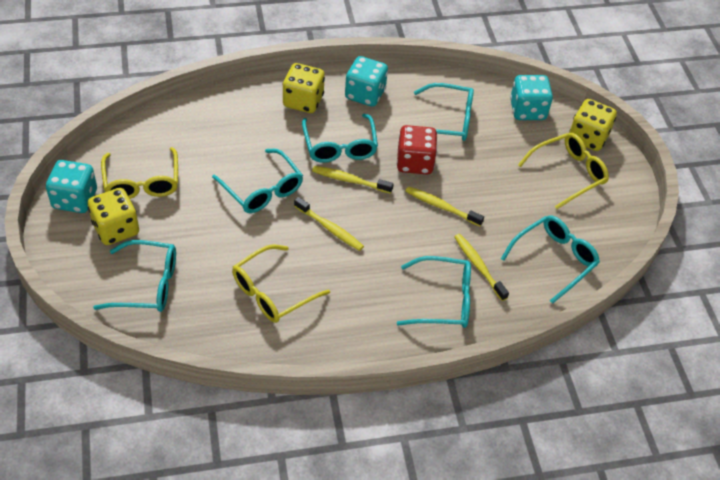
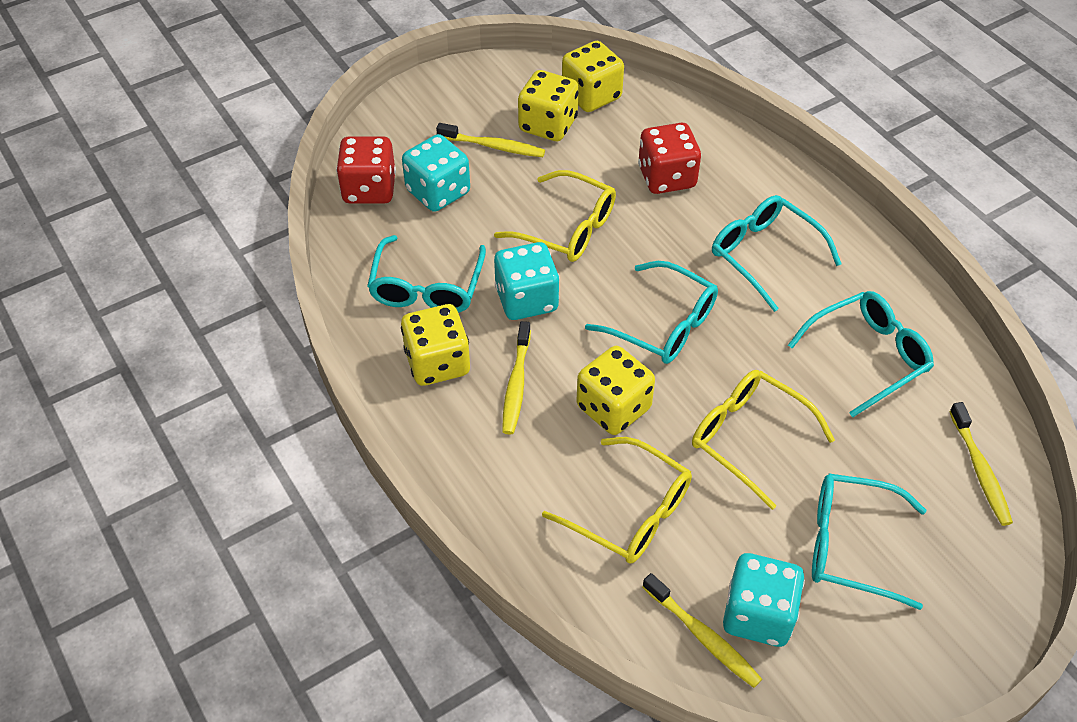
red dice: [396,125,437,174] = 1 -> [336,136,396,204] [638,123,701,194] = 2
turquoise glasses: [93,240,176,312] [212,149,303,213] [302,114,378,163] [397,256,471,328] [414,83,474,141] [501,215,600,304] = 6 -> [367,235,486,313] [585,261,718,364] [712,195,841,312] [788,291,934,417] [812,473,926,610] = 5
yellow dice: [88,188,139,245] [282,63,325,113] [569,99,617,151] = 3 -> [401,304,470,386] [518,70,579,141] [562,41,624,112] [576,346,655,435] = 4

